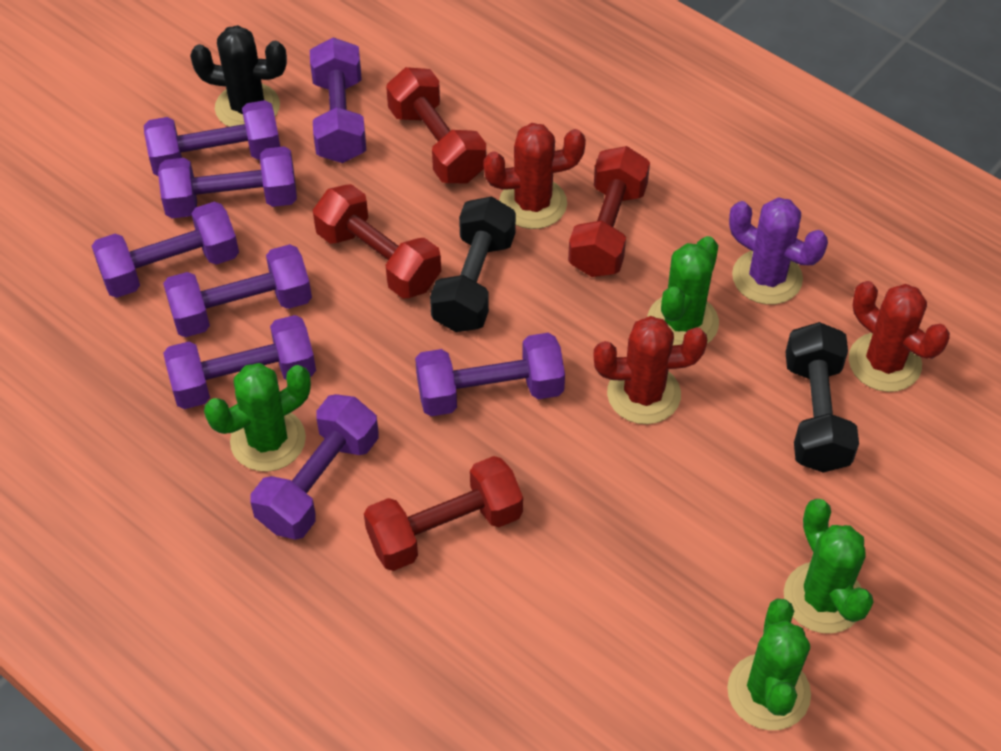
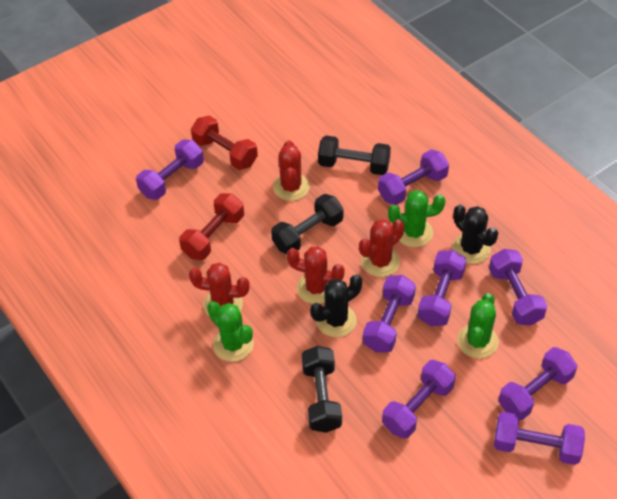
black cactus: [190,25,287,127] = 1 -> [310,274,362,337] [452,205,498,264] = 2
black dumbbell: [430,196,516,332] [785,322,859,473] = 2 -> [271,194,343,254] [302,346,342,433] [318,135,391,175] = 3
green cactus: [204,363,311,472] [647,236,719,345] [727,599,811,730] [784,499,873,634] = 4 -> [207,301,254,362] [388,190,446,247] [457,293,499,359] = 3
purple cactus: [729,197,828,305] = 1 -> none = 0
red cactus: [483,123,586,229] [593,316,707,424] [849,281,950,392] = 3 -> [189,263,250,317] [273,140,310,201] [287,246,345,304] [359,219,404,277] = 4
red dumbbell: [313,184,441,299] [364,456,523,571] [386,67,486,183] [568,146,650,277] = 4 -> [179,193,244,260] [191,116,258,170] = 2

